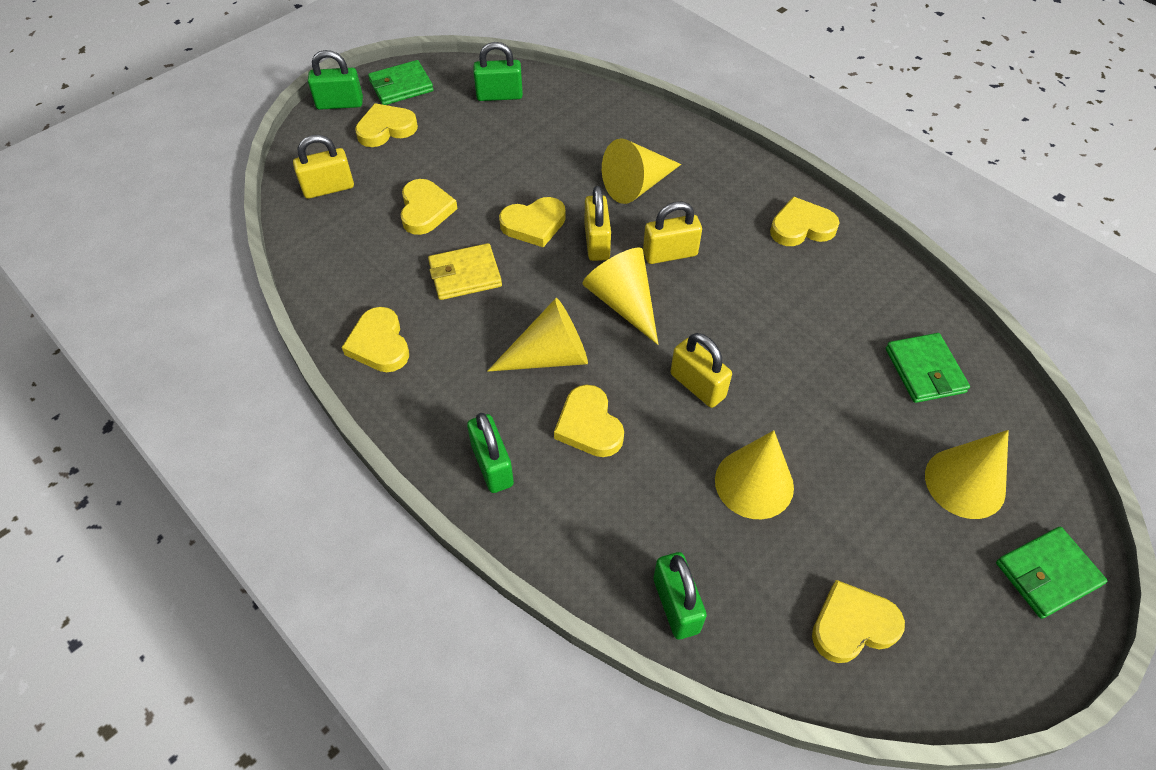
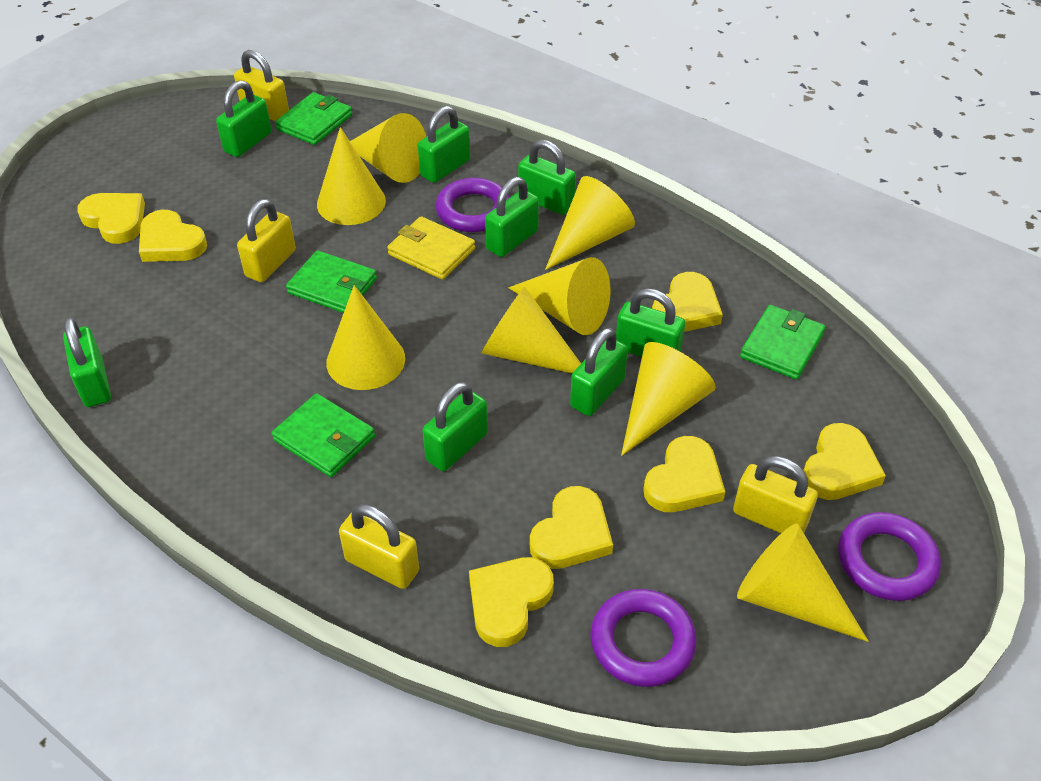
green padlock: [308,50,363,110] [467,413,514,493] [473,42,523,101] [653,552,707,639] = 4 -> [63,317,111,407] [216,80,272,157] [418,106,470,183] [422,382,488,471] [485,177,539,257] [518,140,576,215] [570,328,628,416] [616,288,685,357] = 8
green wallet: [368,60,433,105] [886,333,970,403] [996,527,1107,619] = 3 -> [272,393,375,477] [275,92,352,145] [286,250,377,313] [740,305,825,380] = 4
purple ring: none = 0 -> [436,178,510,232] [590,589,697,687] [838,512,941,601] = 3
yellow cone: [487,298,588,372] [582,247,658,345] [602,138,681,204] [715,430,794,519] [925,430,1009,519] = 5 -> [317,127,386,225] [326,285,405,390] [350,113,426,183] [481,287,581,374] [508,257,611,335] [545,176,635,270] [621,342,716,456] [737,524,868,642] = 8

